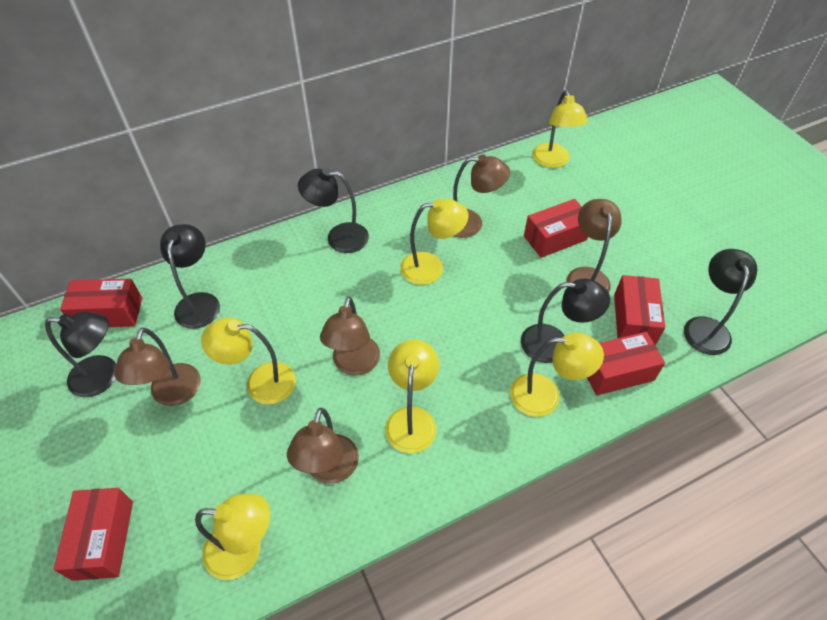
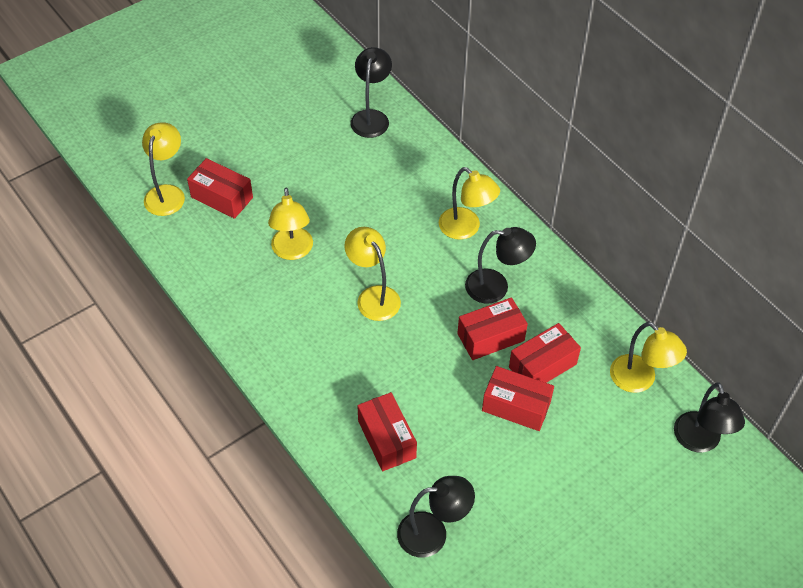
black lamp: [45,312,116,397] [160,224,220,329] [298,168,369,253] [521,279,610,363] [684,249,757,355] = 5 -> [350,47,392,138] [397,476,475,557] [465,227,536,304] [674,382,745,452] = 4
brown lamp: [114,328,201,406] [287,408,359,484] [320,296,380,375] [453,154,510,238] [567,199,622,292] = 5 -> none = 0
yellow lamp: [195,494,270,580] [201,318,296,405] [385,340,439,453] [400,199,469,285] [510,332,604,417] [532,90,588,168] = 6 -> [142,122,185,216] [268,188,313,260] [345,227,401,321] [439,167,500,240] [610,322,687,393] = 5

